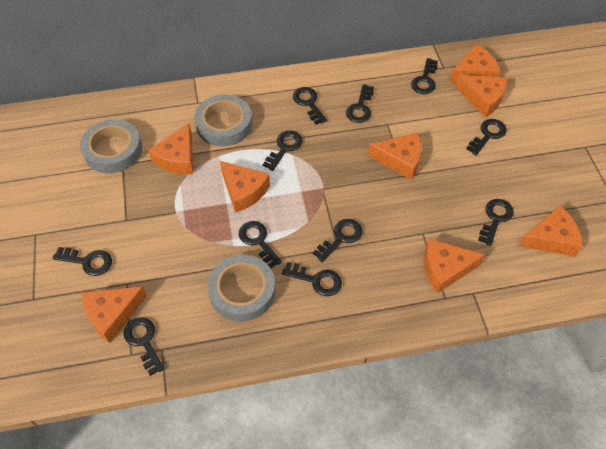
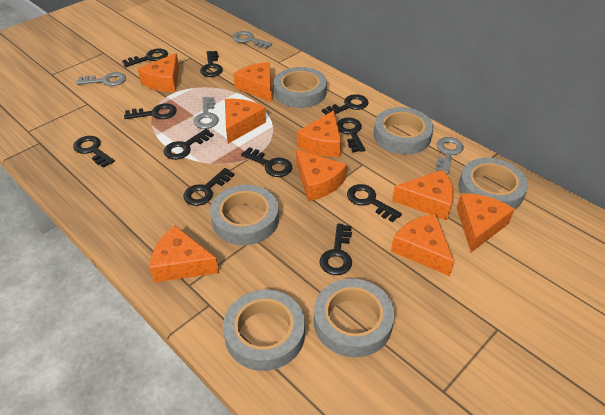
grey key: none = 0 -> [76,72,126,86] [193,97,219,129] [233,31,272,49] [435,137,464,174] = 4
grey tape: [80,119,142,173] [194,95,252,146] [208,255,276,322] = 3 -> [210,185,279,245] [223,290,305,371] [274,67,327,108] [314,279,395,357] [374,107,434,155] [458,158,528,210] = 6
orange cheese: [82,286,147,343] [148,123,193,174] [220,161,270,213] [368,132,422,180] [424,239,485,293] [449,44,500,83] [455,75,507,117] [519,206,583,257] = 8 -> [138,53,179,92] [150,226,219,283] [225,99,266,144] [233,62,272,102] [296,149,347,201] [297,110,342,157] [391,214,454,276] [392,170,454,220] [457,193,514,252] = 9

